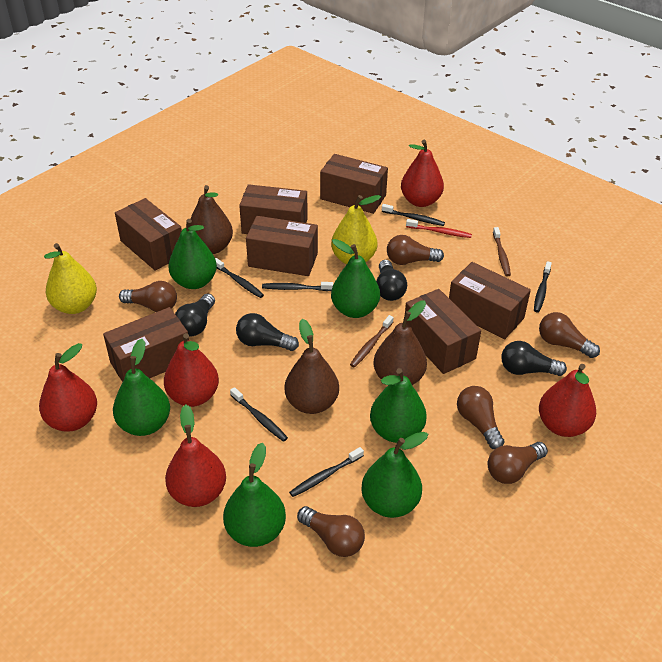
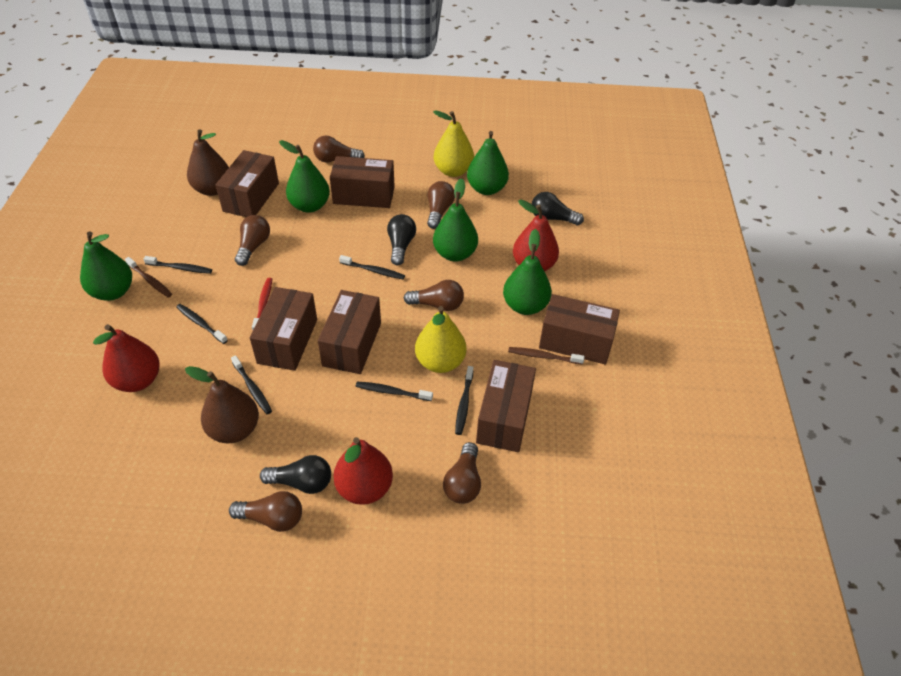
black light bulb: [175,294,215,336] [236,313,299,351] [376,260,407,301] [501,341,567,376] = 4 -> [260,455,331,494] [387,214,416,265] [532,192,584,225] = 3
brown box: [103,307,189,382] [115,198,182,271] [239,184,308,234] [246,216,318,276] [320,154,388,214] [405,289,481,374] [449,262,531,340] = 7 -> [215,150,279,217] [250,287,317,371] [318,290,381,374] [330,156,395,208] [476,360,536,452] [539,294,620,365] = 6
brown pear: [190,185,233,254] [285,319,339,414] [374,300,427,385] = 3 -> [185,366,259,443] [187,129,229,196] = 2
green pear: [113,339,170,436] [168,219,217,289] [223,443,286,547] [331,239,380,318] [361,432,428,518] [370,368,427,443] = 6 -> [80,231,132,301] [279,140,330,213] [433,178,478,262] [467,131,509,195] [503,229,552,315] = 5
red pear: [39,343,97,432] [164,333,219,407] [165,404,226,507] [401,140,444,207] [539,364,596,437] = 5 -> [93,324,159,392] [333,437,393,505] [513,200,559,271] = 3

